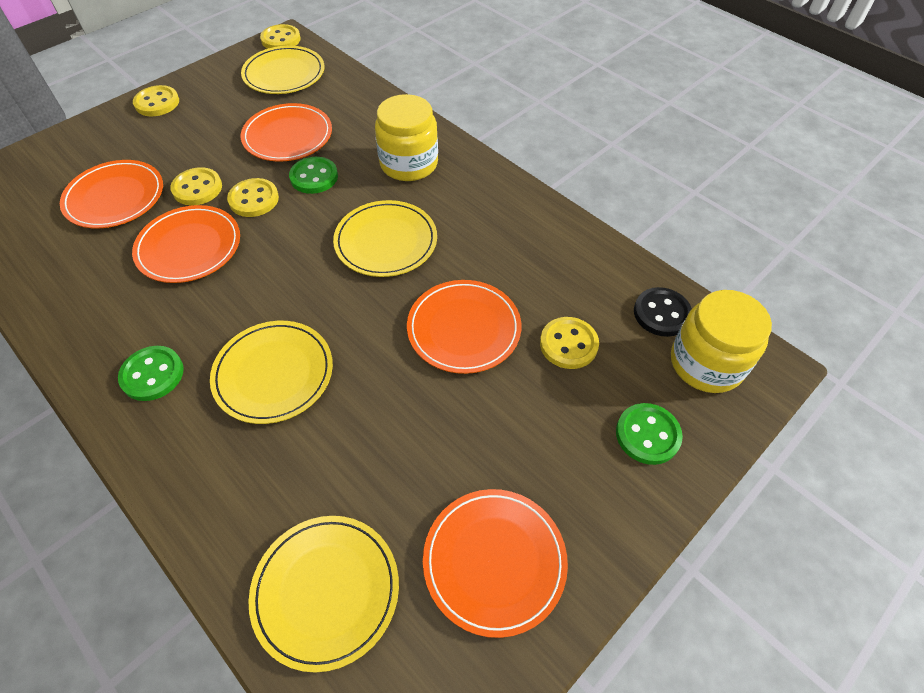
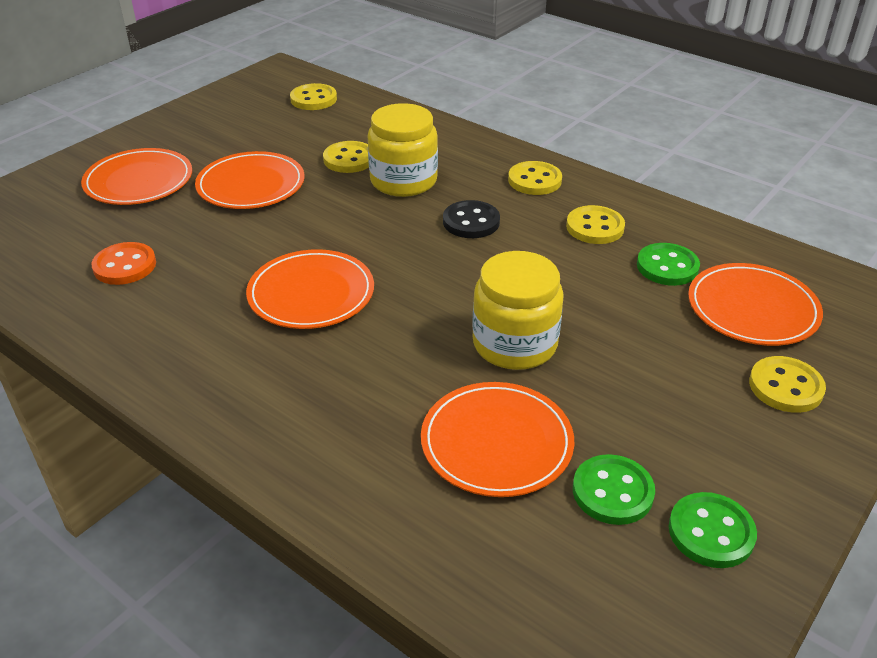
orange button: none = 0 -> [91,242,156,285] = 1
yellow plate: [210,321,333,424] [241,46,324,94] [248,516,399,673] [333,200,437,277] = 4 -> none = 0

